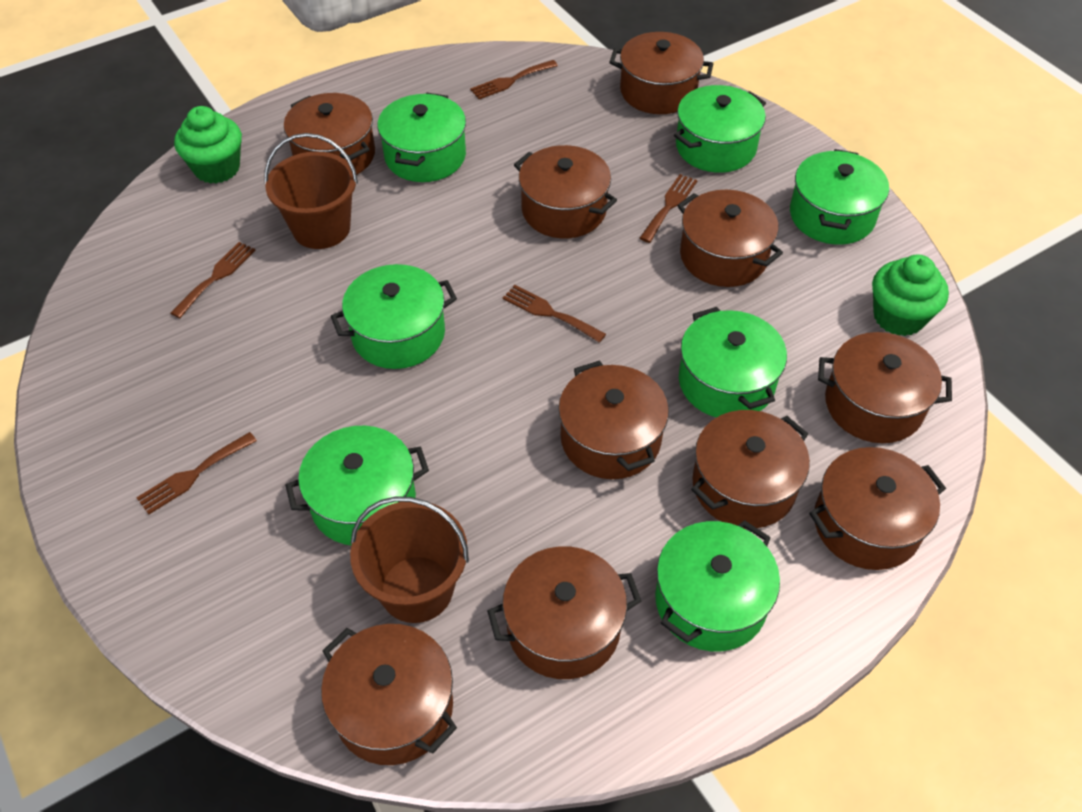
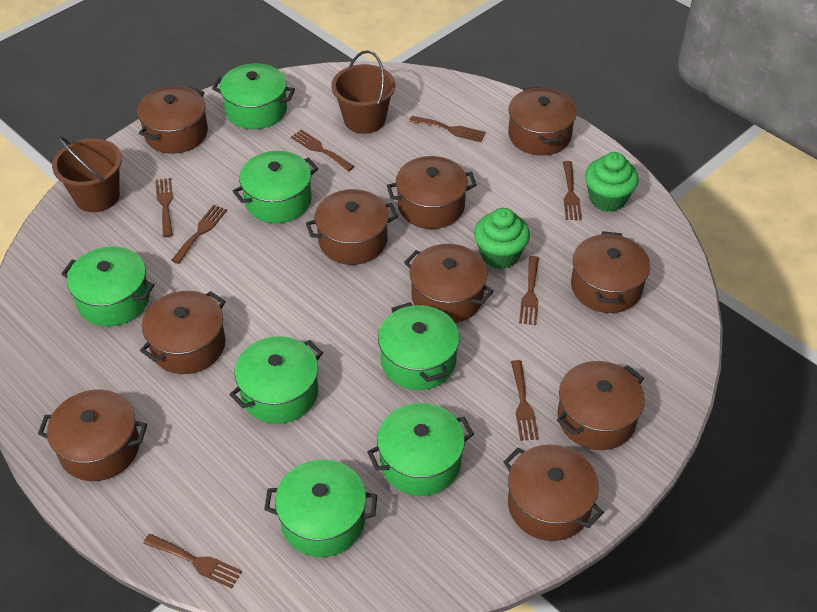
brown fork: [136,432,257,514] [171,242,255,318] [470,60,558,99] [503,285,606,343] [640,174,698,243] = 5 -> [143,534,242,588] [155,178,173,237] [171,205,227,264] [291,130,354,171] [409,116,486,142] [511,360,539,441] [519,256,539,325] [563,161,582,220] = 8

